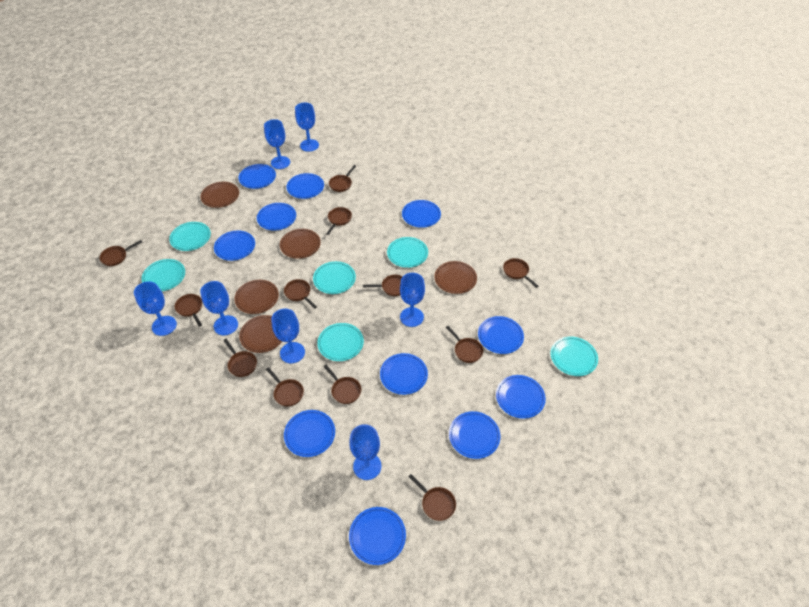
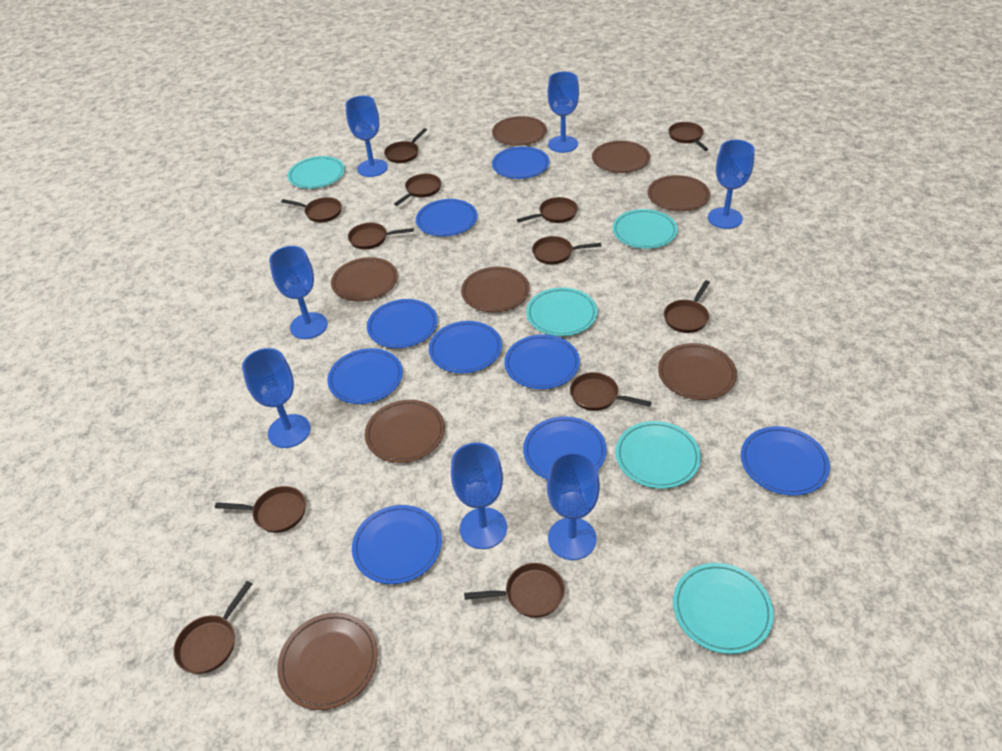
blue plate: [214,231,255,261] [239,164,276,189] [257,203,296,230] [284,410,335,457] [286,173,324,199] [349,507,406,565] [380,353,428,395] [402,200,441,228] [449,411,500,459] [478,316,524,354] [496,375,546,419] = 11 -> [327,348,403,404] [352,505,442,584] [367,299,438,348] [416,199,478,237] [429,321,502,373] [492,146,549,179] [504,335,580,389] [523,416,607,479] [741,426,830,496] = 9
brown plate: [201,182,239,208] [234,280,279,314] [239,315,282,353] [280,229,321,259] [434,261,477,294] = 5 -> [277,613,378,710] [331,257,398,301] [365,400,445,463] [461,267,530,312] [492,116,547,146] [592,141,650,173] [648,175,710,211] [658,343,737,400] = 8
turquoise plate: [142,259,185,291] [169,222,211,251] [313,261,356,294] [317,323,364,361] [387,237,428,268] [550,336,598,376] = 6 -> [288,156,345,189] [526,287,597,336] [612,209,678,249] [615,421,701,489] [673,563,774,654] = 5

